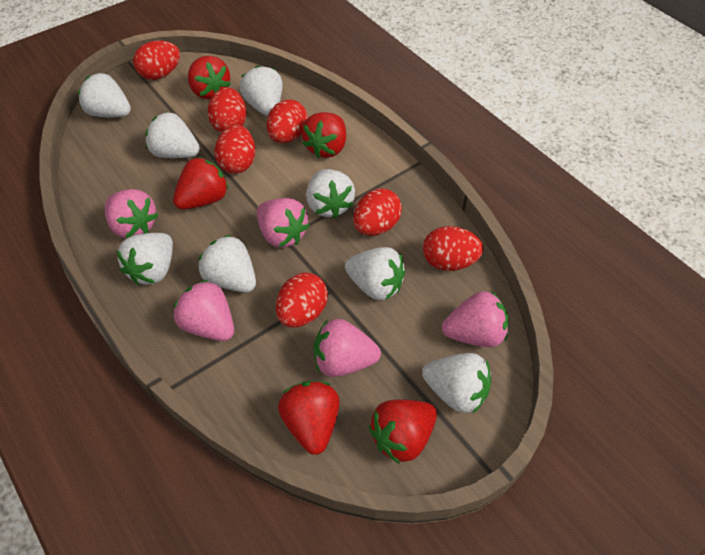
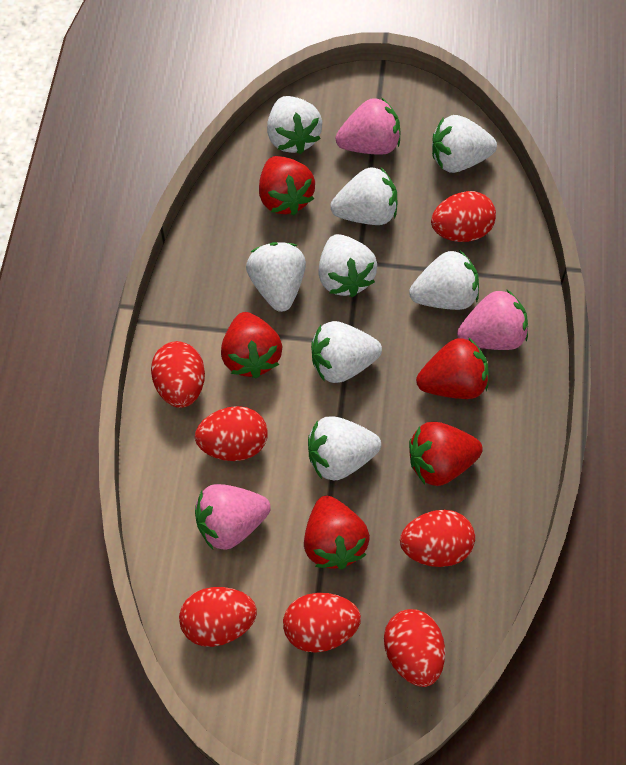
pink strawberry: [105,189,158,238] [174,280,234,341] [257,198,310,248] [314,319,381,377] [442,291,508,347] = 5 -> [195,484,271,550] [335,97,400,155] [457,289,528,350] = 3

